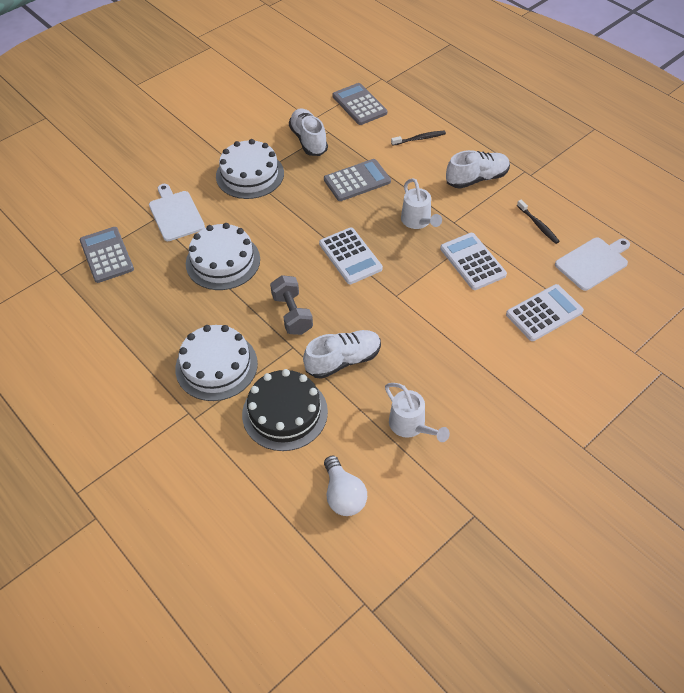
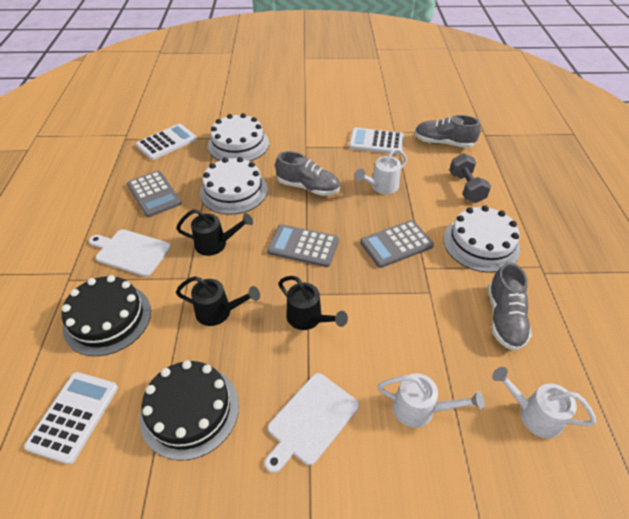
black cake: [242,369,328,451] = 1 -> [62,275,151,356] [140,360,239,461] = 2
black toothbrush: [391,131,446,146] [517,199,560,244] = 2 -> none = 0
black watering can: none = 0 -> [176,209,253,256] [176,276,260,326] [278,276,348,330] = 3
grey shoe: none = 0 -> [275,151,340,196] [415,115,481,148] [488,262,532,351] = 3
white light bulb: [324,455,367,516] = 1 -> none = 0
white shoe: [289,108,328,156] [303,330,381,379] [446,150,510,189] = 3 -> none = 0
white watering can: [385,383,450,442] [401,178,442,229] = 2 -> [355,148,407,194] [378,373,484,428] [492,367,596,439] = 3

